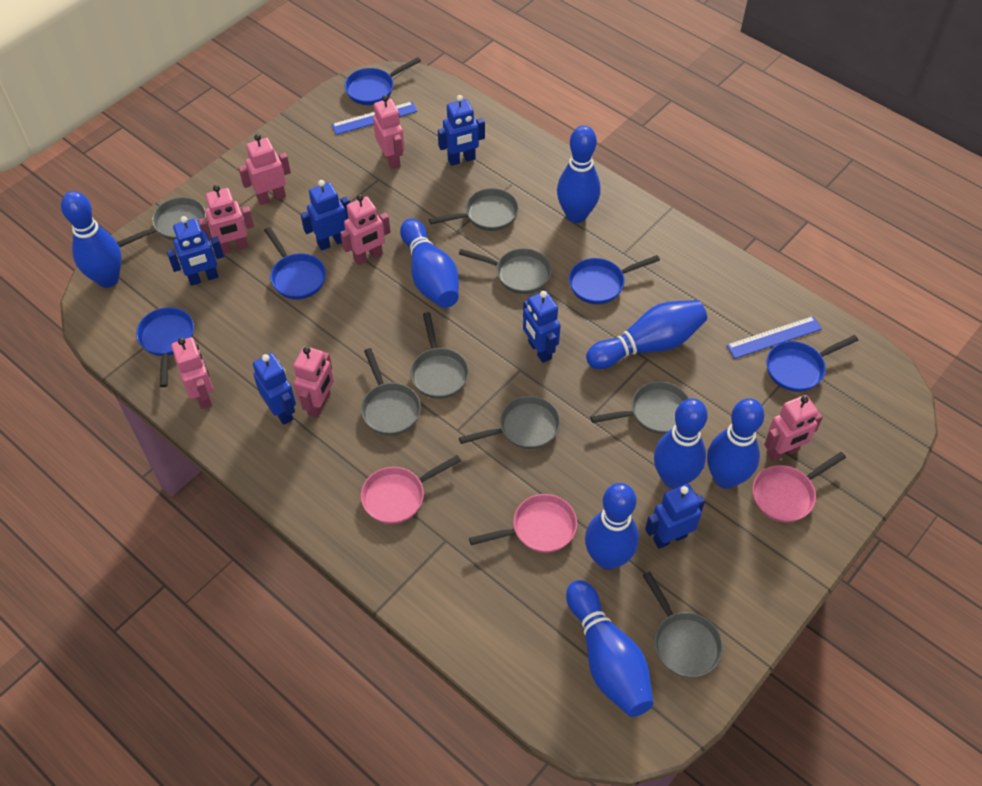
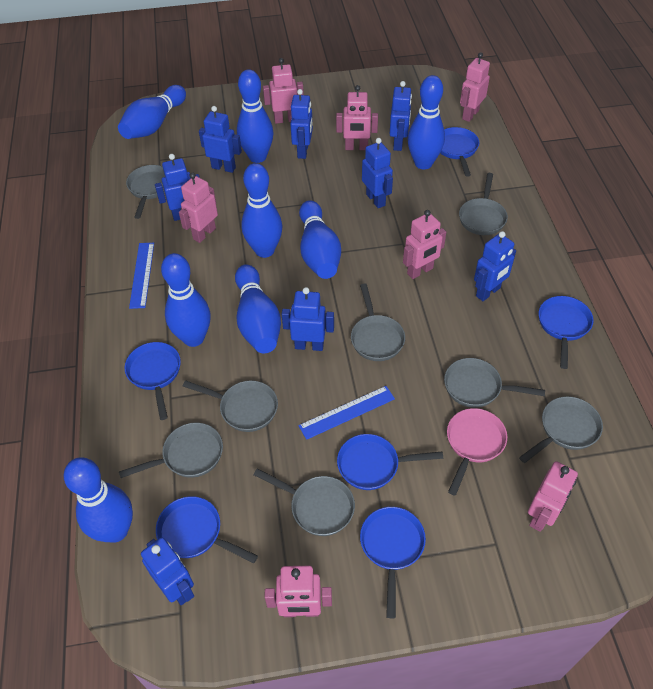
blue pan: [136,307,194,387] [264,227,326,299] [344,57,421,105] [569,255,660,304] [767,335,859,392] = 5 -> [125,342,181,420] [156,496,258,563] [337,434,443,490] [360,507,426,619] [440,127,479,177] [539,296,594,369] = 6
blue robot: [167,216,224,286] [253,353,296,425] [300,180,350,251] [438,95,485,166] [523,291,561,363] [645,484,705,549] = 6 -> [141,537,194,605] [155,154,200,221] [199,106,242,173] [282,287,334,351] [290,89,313,159] [362,138,393,208] [390,81,412,151] [474,231,516,301] = 8
pink pan: [361,455,461,524] [469,494,577,553] [752,452,846,522] = 3 -> [447,408,507,496] = 1

